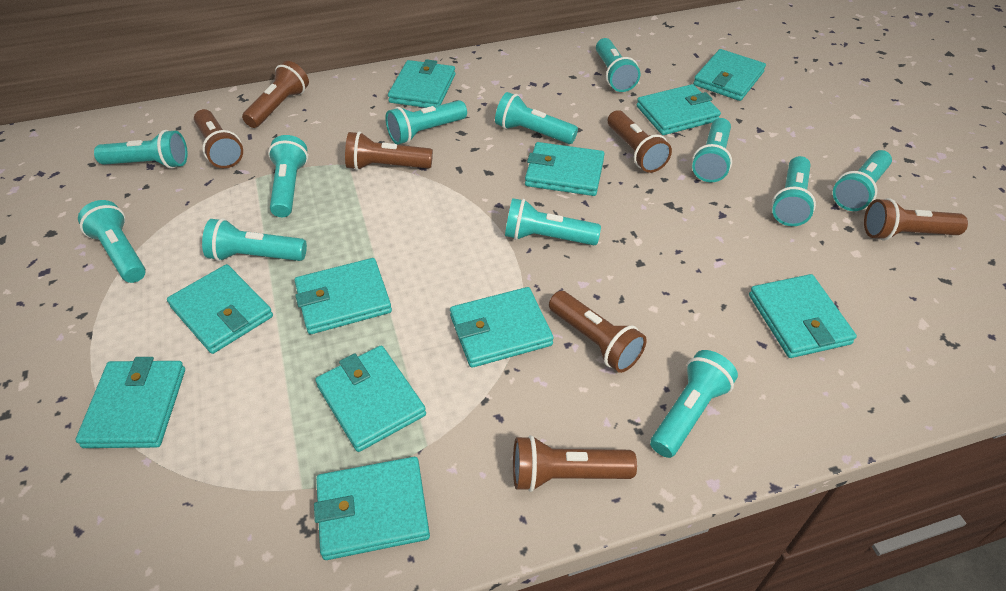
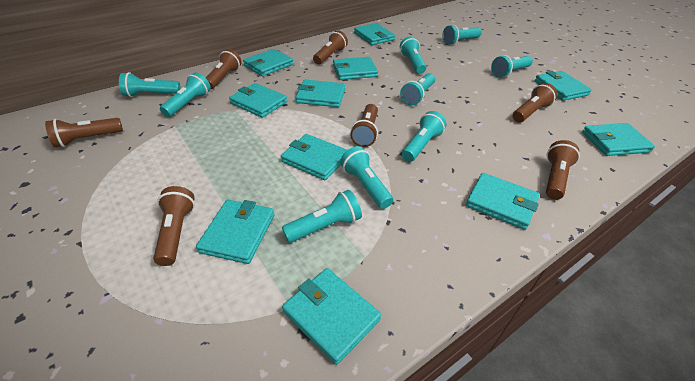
turquoise flashlight: [78,200,146,283] [94,130,188,169] [202,218,307,261] [268,135,308,217] [385,100,467,145] [495,92,578,144] [505,198,601,245] [596,38,640,92] [650,350,738,458] [692,118,732,182] [772,156,816,226] [833,150,892,211] = 12 -> [119,72,181,97] [160,72,211,117] [282,190,362,243] [340,146,393,209] [400,36,426,74] [400,73,435,106] [402,111,447,162] [442,25,482,45] [491,55,533,77] = 9

